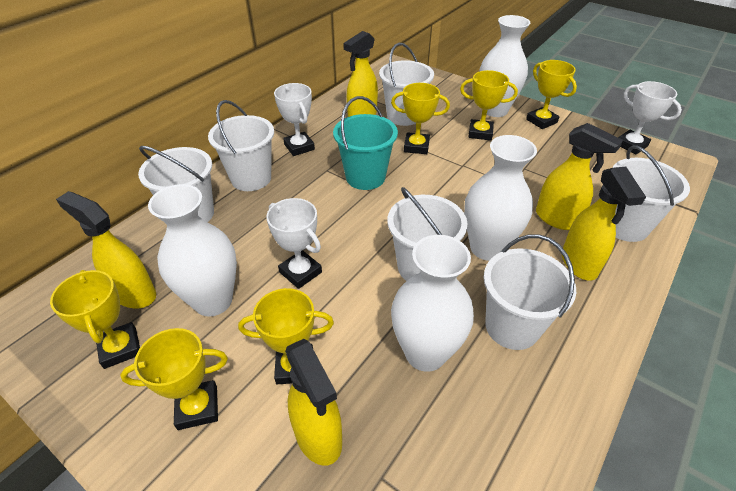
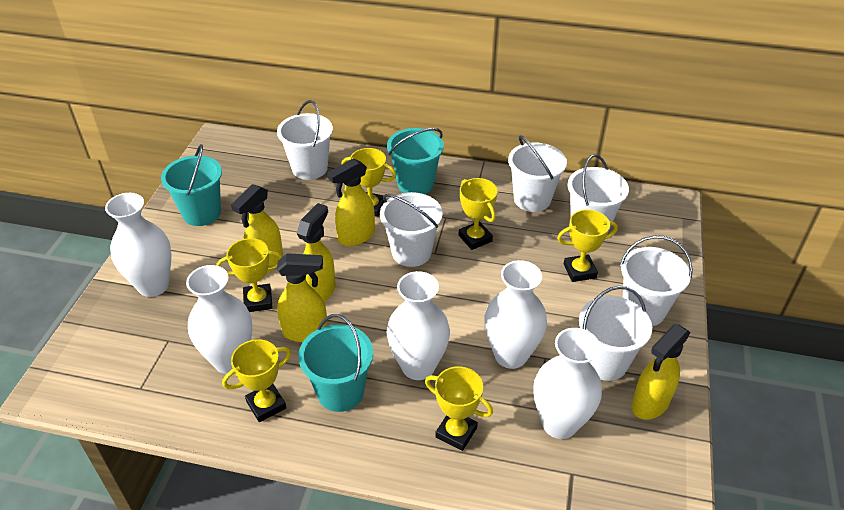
turquoise bucket: [333,96,398,190] = 1 -> [161,144,222,226] [298,314,373,412] [387,128,444,194] = 3
white trophy: [266,198,322,289] [274,83,315,156] [618,81,682,155] = 3 -> none = 0
white vase: [148,184,237,317] [391,235,474,372] [464,135,537,261] [480,15,530,117] = 4 -> [105,193,172,297] [186,265,253,374] [387,271,450,380] [484,260,547,369] [533,328,602,439] = 5

